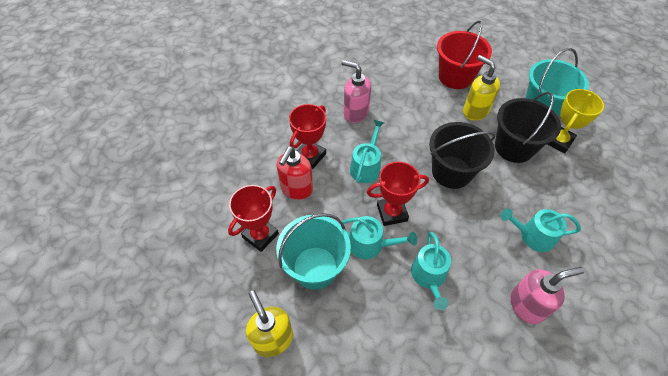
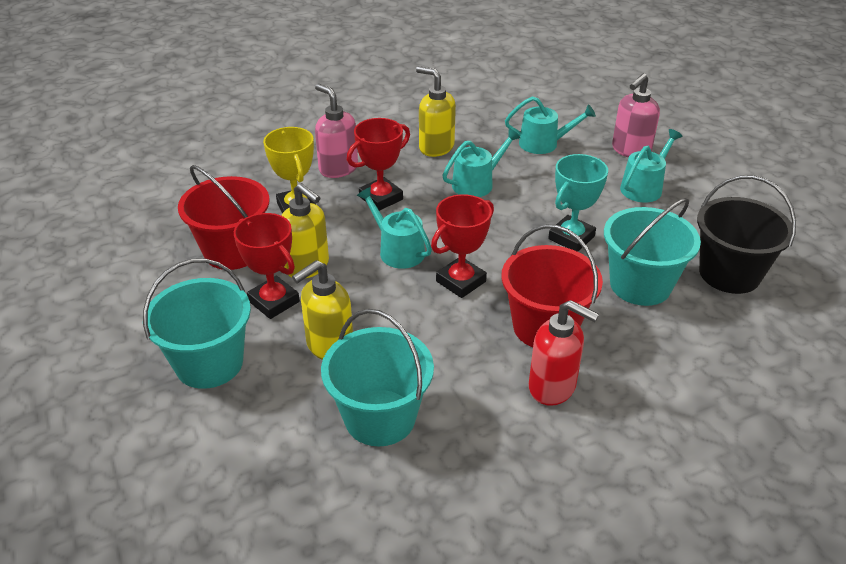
black bucket: [429,122,496,189] [495,92,561,163] = 2 -> [697,175,796,294] = 1
red bucket: [437,21,492,89] = 1 -> [178,165,270,270] [501,225,603,347] = 2
turquoise bucket: [276,213,351,290] [526,48,589,117] = 2 -> [143,258,251,389] [321,309,434,446] [604,198,701,306] = 3
turquoise trophy: none = 0 -> [548,154,608,252] = 1
yellow soap dispenser: [246,290,293,357] [463,55,500,121] = 2 -> [281,183,329,278] [292,260,353,360] [416,66,456,157] = 3

